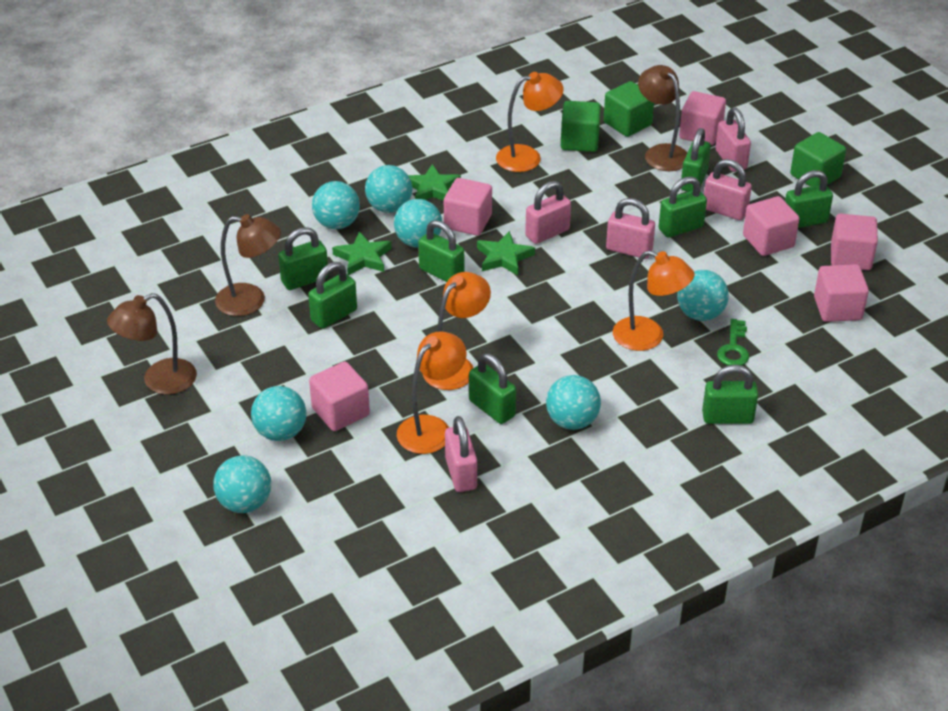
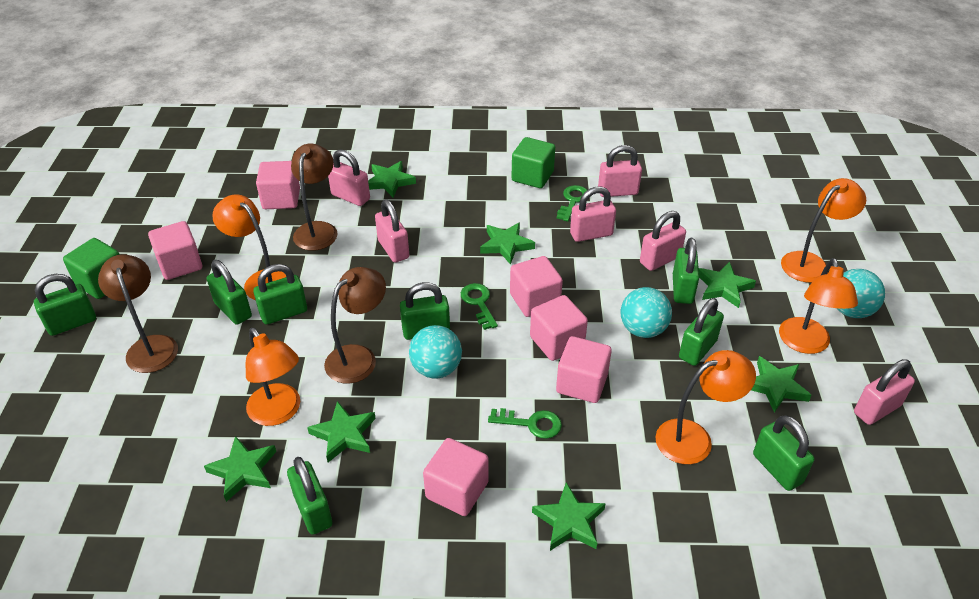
green cube: [561,101,601,152] [604,81,654,137] [790,132,846,187] = 3 -> [63,238,120,299] [511,137,555,188] = 2
green key: [717,319,749,366] = 1 -> [461,283,498,330] [488,408,562,439] [557,185,587,222] = 3
green star: [332,231,391,275] [408,164,461,201] [477,231,535,275] = 3 -> [204,436,276,502] [307,401,376,462] [368,161,416,197] [480,222,535,265] [532,482,606,551] [699,261,756,308] [752,356,812,413] = 7
orange lamp: [397,331,467,454] [423,272,491,390] [496,72,564,172] [613,250,694,351] = 4 -> [212,194,286,300] [246,328,300,426] [656,350,756,464] [779,258,858,354] [781,178,866,283] = 5
pink padlock: [445,416,477,492] [525,181,571,244] [606,198,655,259] [704,159,752,220] [715,107,751,172] = 5 -> [328,149,370,206] [375,199,409,263] [570,187,616,242] [598,145,642,197] [640,211,686,271] [854,359,915,425] = 6
turquoise ball: [213,455,271,513] [251,386,306,441] [312,181,360,229] [365,165,412,213] [394,199,442,248] [546,375,601,430] [677,270,729,321] = 7 -> [409,325,462,379] [621,287,672,338] [837,269,885,318] = 3

